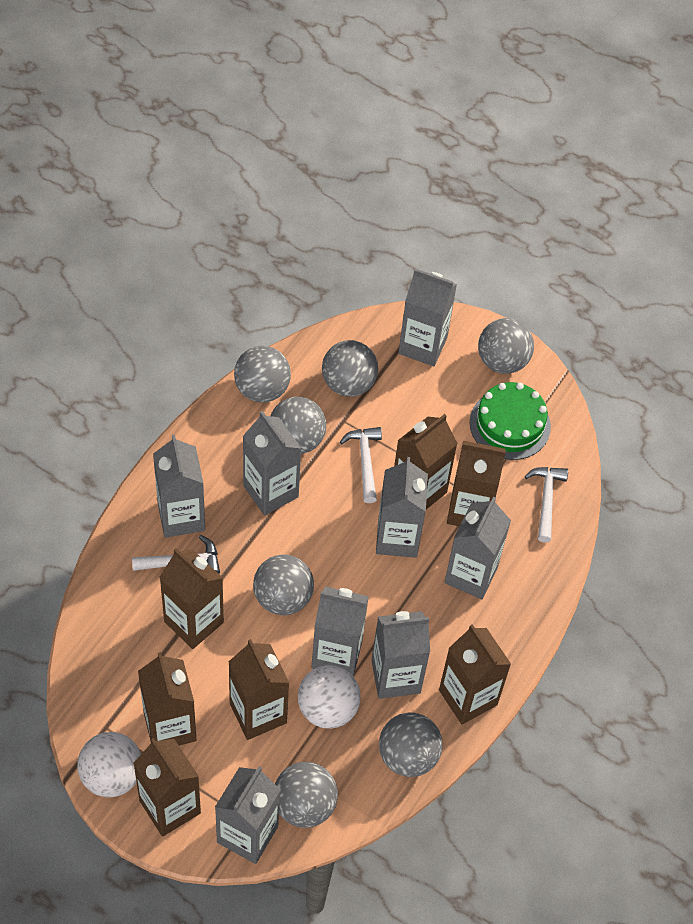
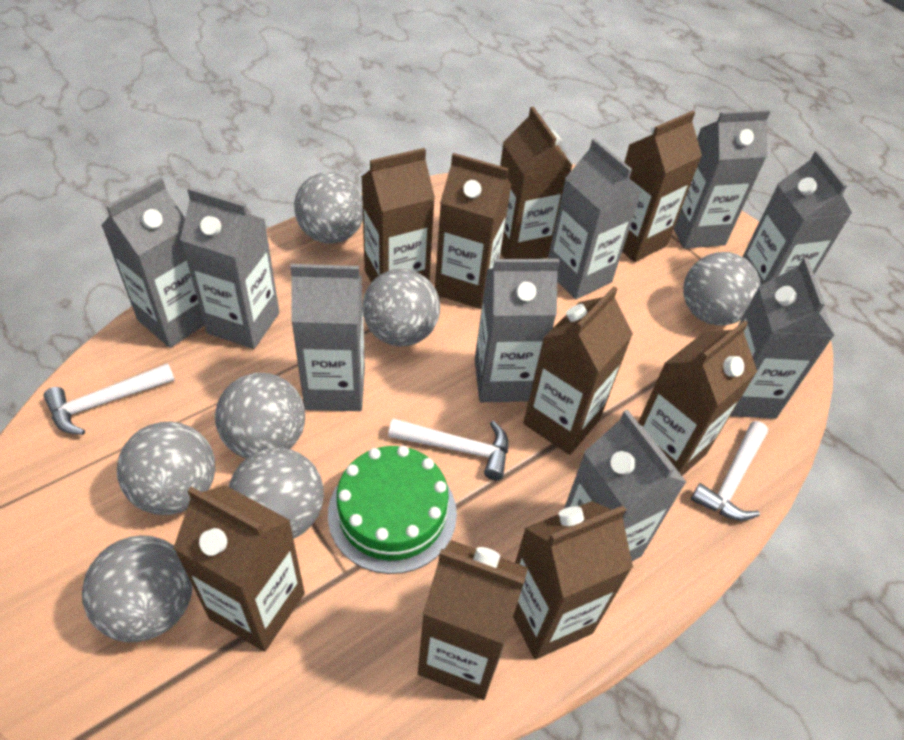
brown carton: [133,738,201,837] [138,652,196,746] [160,548,224,649] [229,639,289,740] [394,414,458,509] [439,624,511,724] [447,441,506,526] = 7 -> [173,485,305,652] [361,148,435,283] [418,540,528,700] [435,153,511,309] [500,106,573,259] [513,501,633,660] [523,287,633,455] [622,111,702,262] [638,320,757,476] = 9
grey carton: [153,435,205,538] [215,767,280,864] [243,411,302,515] [312,586,369,677] [371,611,430,699] [376,457,428,558] [399,269,457,366] [444,497,511,599] = 8 -> [101,177,204,348] [180,187,279,349] [290,264,365,411] [475,259,560,402] [548,138,641,300] [564,410,686,561] [673,109,771,249] [730,258,835,419] [742,151,852,285] = 9
white ball: [77,732,141,797] [298,665,360,729] = 2 -> none = 0

